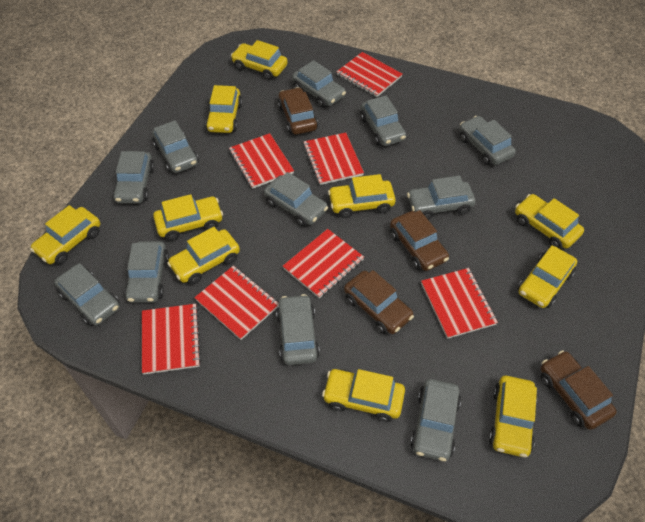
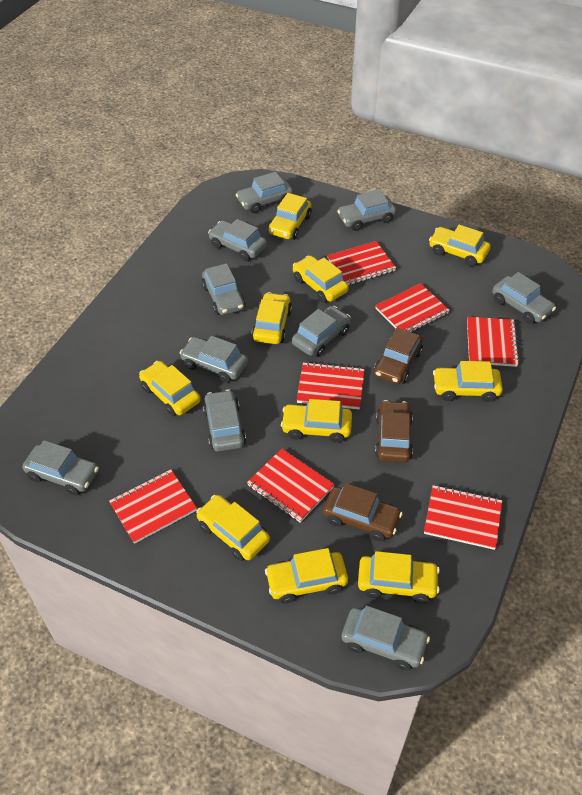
brown car: [278,87,318,135] [344,270,414,334] [390,210,449,271] [540,350,617,430] = 4 -> [323,483,403,541] [374,328,423,384] [375,400,413,462] = 3
grey car: [54,263,120,326] [113,151,155,204] [124,241,169,303] [152,121,199,173] [264,172,328,227] [276,294,320,365] [292,60,346,108] [360,95,406,146] [407,176,476,220] [410,379,461,461] [460,116,516,166] = 11 -> [22,440,99,495] [180,336,248,383] [202,263,246,315] [203,389,246,452] [208,219,267,261] [236,172,293,213] [292,306,351,357] [337,189,396,231] [342,606,430,671] [492,272,556,324] = 10

